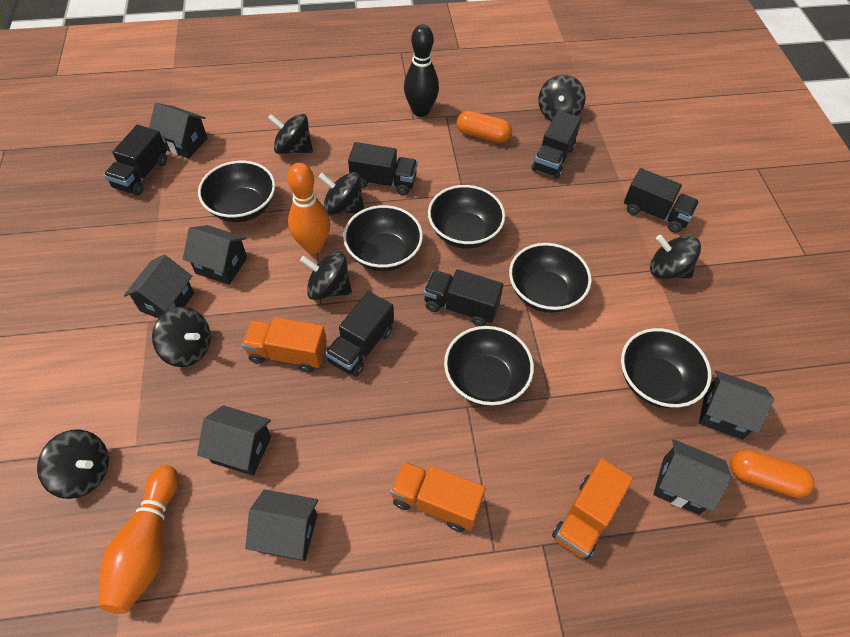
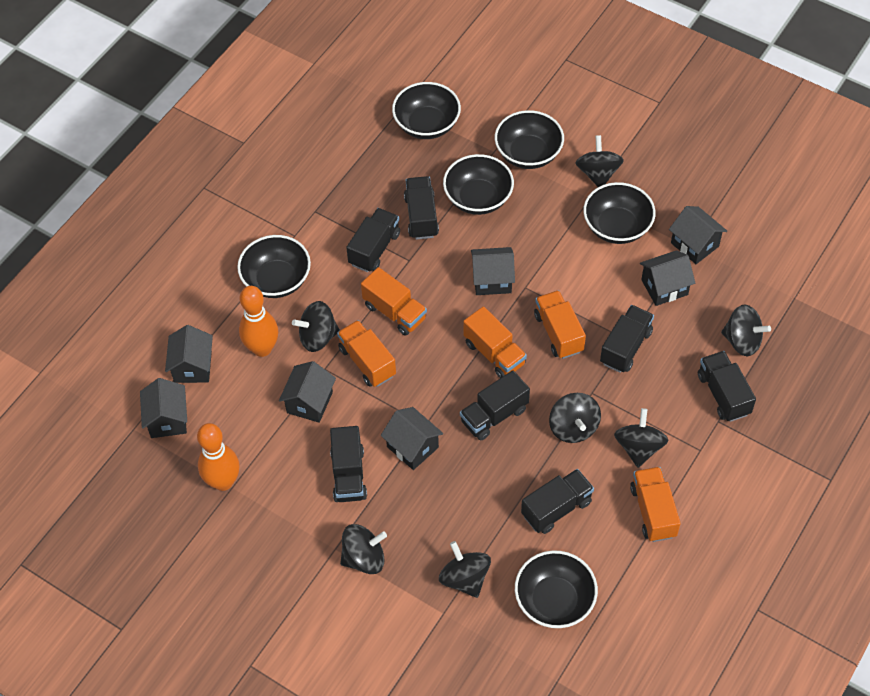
black bowling pin: [404,24,439,117] = 1 -> none = 0
black truck: [104,124,167,196] [325,291,394,377] [348,142,417,195] [424,269,504,326] [532,110,581,179] [624,168,699,233] = 6 -> [330,426,367,502] [346,208,400,272] [404,176,439,240] [460,370,530,440] [521,469,594,534] [600,305,654,373] [698,351,756,422] = 7
orange capsule: [457,111,512,143] [730,449,814,498] = 2 -> none = 0
orange truck: [242,317,327,373] [390,461,485,532] [552,459,633,560] = 3 -> [337,320,396,387] [361,267,427,336] [463,306,527,378] [534,290,586,359] [630,467,681,542] = 5

